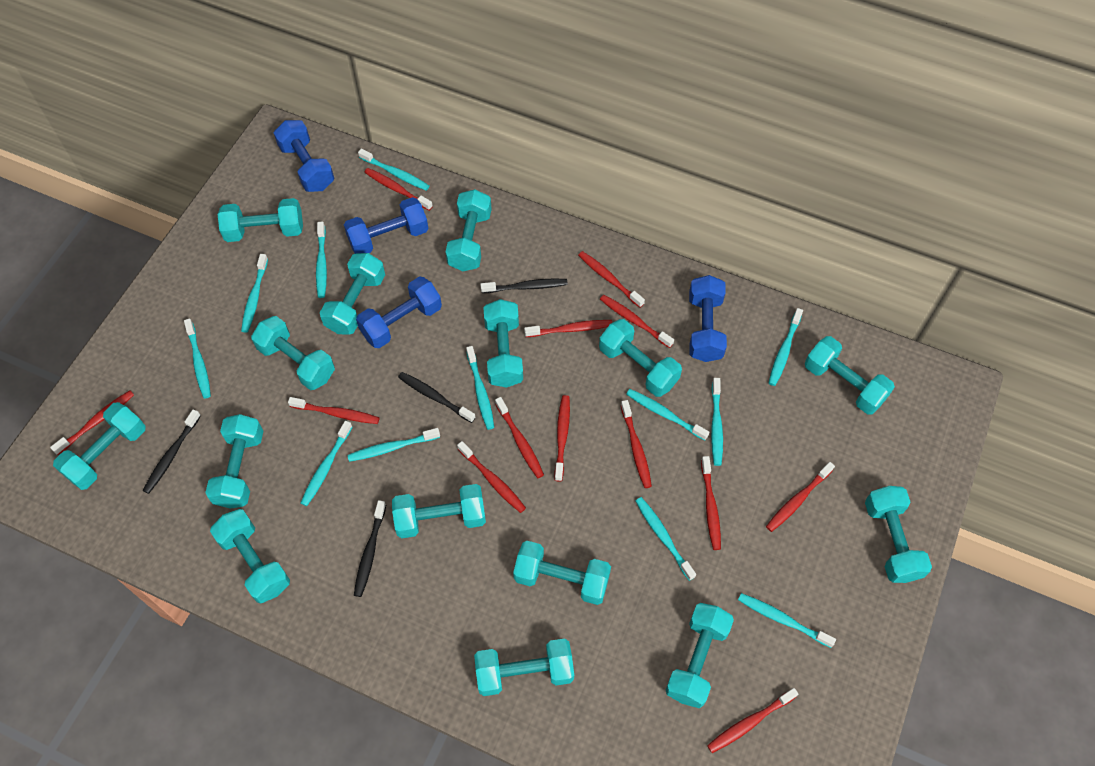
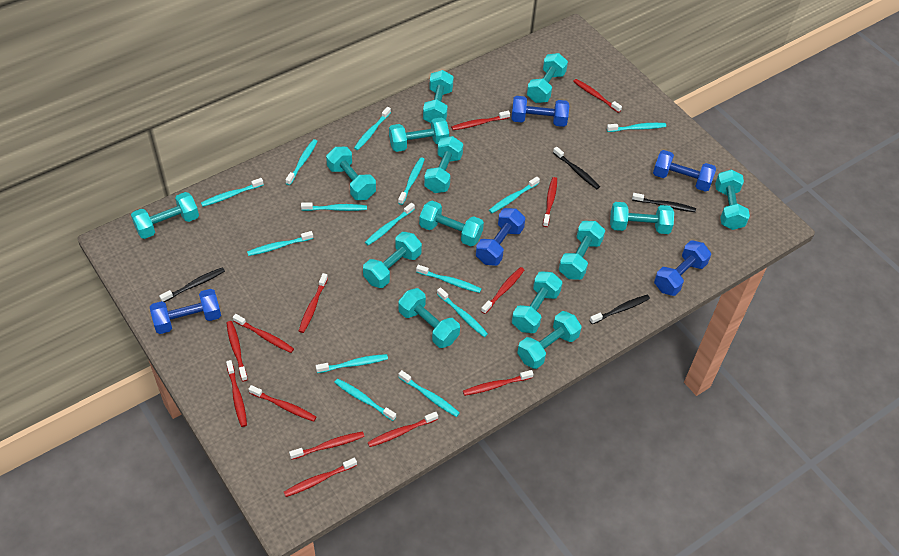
blue dumbbell: [274,120,334,192] [344,197,429,254] [356,277,442,348] [689,275,727,362] = 4 -> [150,289,221,334] [476,208,525,266] [511,96,569,127] [653,150,716,192] [654,240,711,296] = 5
turquoise dumbbell: [53,402,146,490] [205,414,263,509] [210,509,290,603] [218,198,303,242] [251,316,335,390] [320,253,385,335] [392,484,486,538] [445,189,492,271] [474,639,574,696] [483,299,523,388] [513,541,611,605] [599,319,682,397] [666,603,734,708] [805,336,895,414] [865,486,932,583] = 15 -> [131,192,199,239] [326,147,376,200] [363,232,422,288] [389,117,449,152] [398,288,460,348] [419,201,484,246] [423,70,454,123] [424,136,463,193] [512,271,562,333] [517,311,582,369] [527,53,568,103] [559,221,605,280] [610,202,674,234] [715,169,750,230] = 14
turquoise toothbrush: [184,319,211,399] [241,254,268,333] [301,421,352,506] [316,221,327,298] [347,428,440,462] [358,149,430,191] [466,346,494,430] [626,389,710,441] [636,497,696,581] [711,378,723,466] [738,593,836,648] [769,308,803,386] = 12 -> [201,178,264,207] [247,231,313,256] [286,139,317,185] [301,203,367,211] [316,354,388,373] [334,378,396,421] [354,107,391,150] [365,203,415,245] [398,157,425,205] [398,370,460,417] [416,265,481,293] [437,287,488,337] [489,177,540,213] [607,123,666,132] = 14

